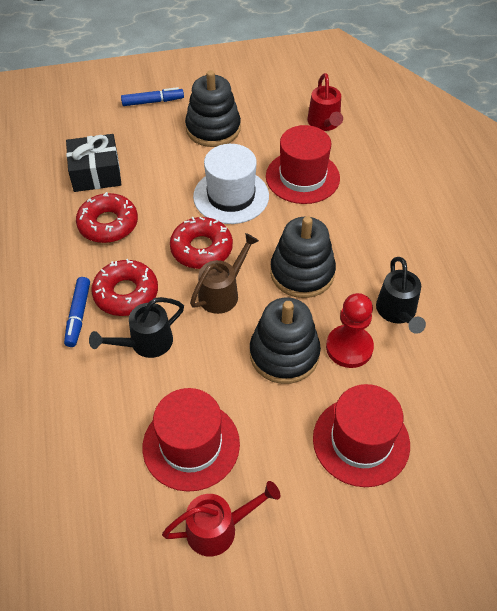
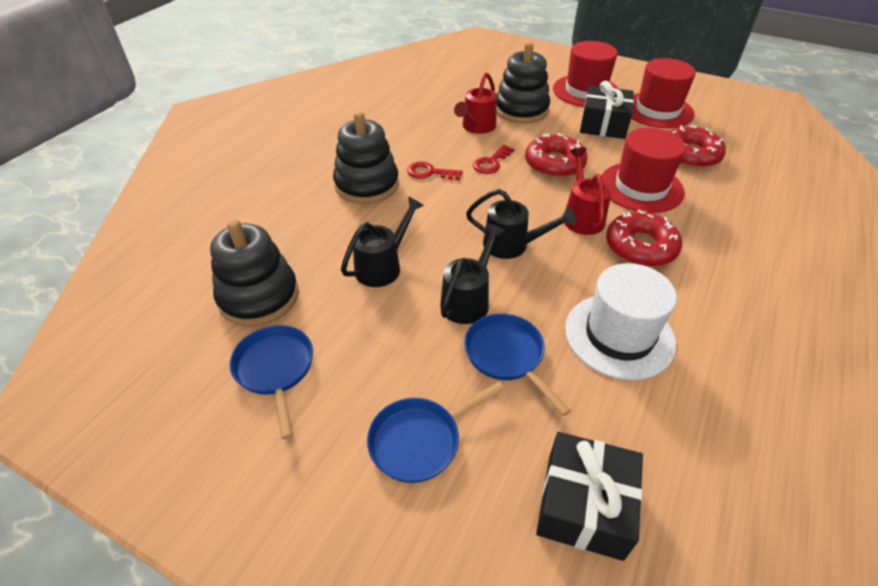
black gift: [66,134,122,192] = 1 -> [536,432,643,561] [580,81,634,139] = 2
black watering can: [89,297,184,358] [376,257,426,334] = 2 -> [341,196,424,287] [440,224,505,324] [466,189,576,259] = 3
blue marker: [64,277,90,347] [121,87,184,106] = 2 -> none = 0
blue pan: none = 0 -> [230,325,313,439] [367,381,505,483] [464,313,571,416] = 3
brown watering can: [190,233,259,314] = 1 -> none = 0
red key: none = 0 -> [407,161,463,180] [473,145,515,174] = 2
red pawn: [326,293,374,368] = 1 -> none = 0

